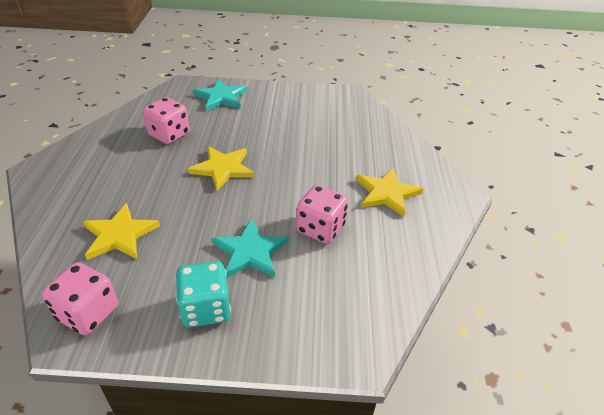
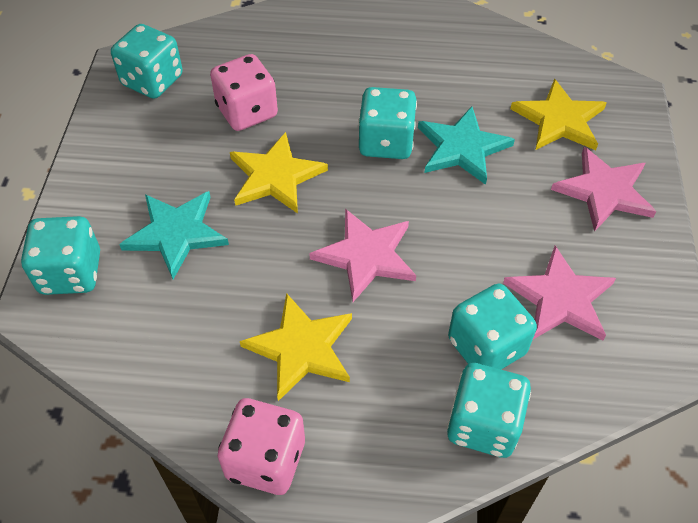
pink dice: [42,262,118,335] [143,97,190,144] [296,185,348,244] = 3 -> [210,54,278,131] [217,398,305,495] = 2
pink star: none = 0 -> [309,209,416,302] [503,246,616,340] [551,147,656,232] = 3
turquoise dice: [176,261,231,328] = 1 -> [21,216,100,295] [111,24,183,99] [358,87,417,159] [447,363,531,458] [448,283,537,369] = 5

